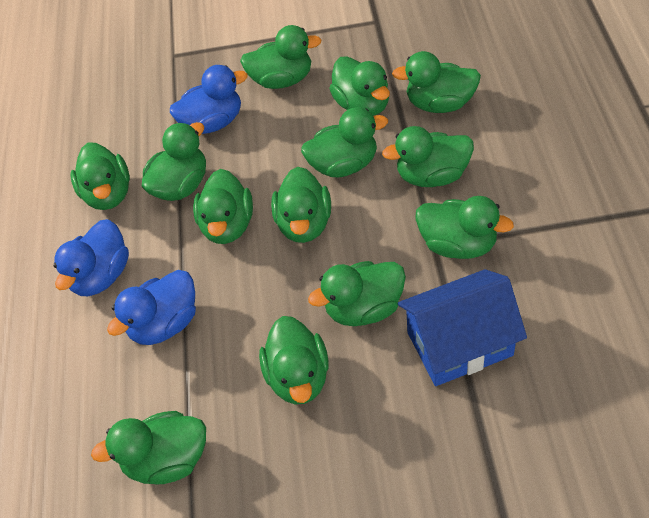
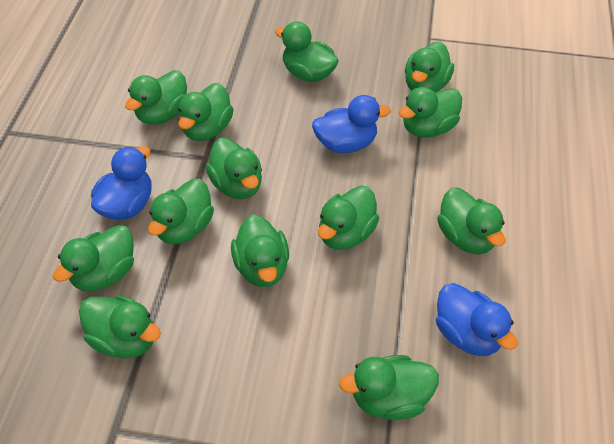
blue house: [398,269,527,386] = 1 -> none = 0

